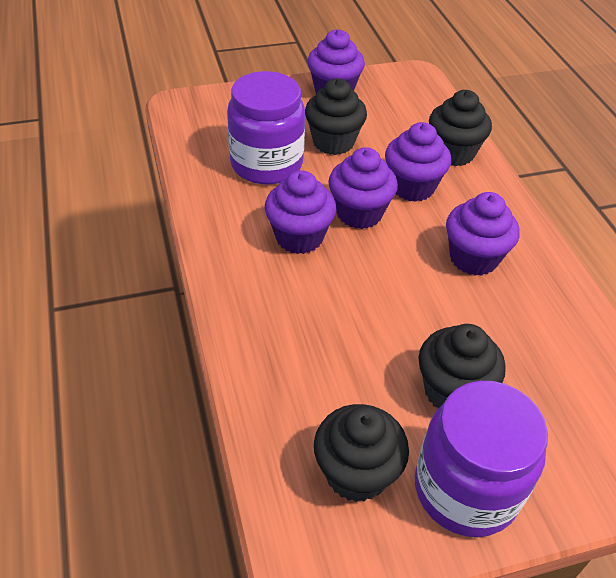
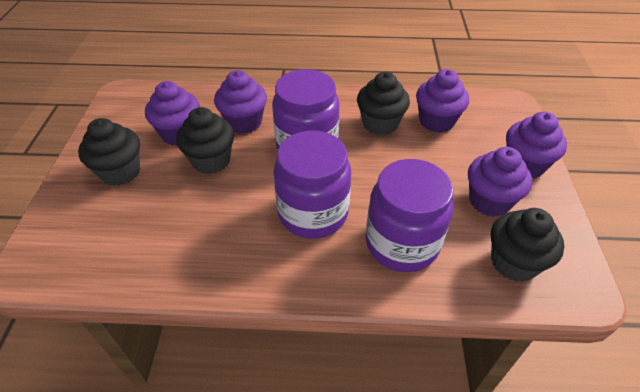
purple jar: [227,71,305,185] [415,381,548,537] = 2 -> [272,69,339,150] [274,131,351,239] [366,159,454,272] = 3

